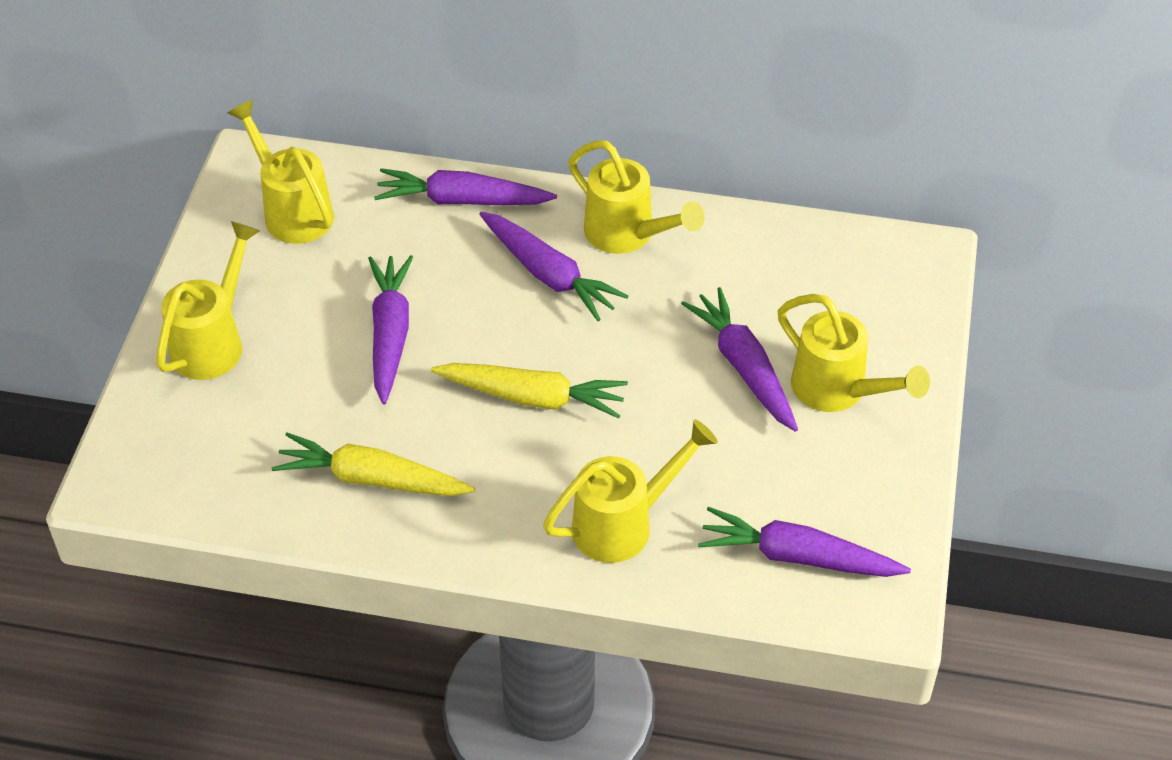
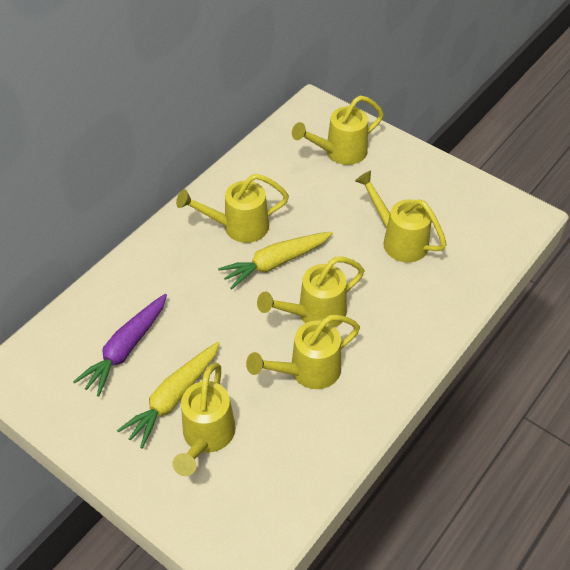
purple carrot: [368,255,413,404] [374,168,557,205] [479,212,628,321] [681,287,798,432] [698,507,911,577] = 5 -> [73,294,167,396] = 1
yellow watering can: [156,221,260,380] [228,100,334,244] [543,420,718,563] [568,140,705,254] [778,294,930,412] = 5 -> [172,363,236,476] [176,174,289,243] [246,315,360,389] [257,257,364,327] [292,95,384,165] [355,170,447,263] = 6

